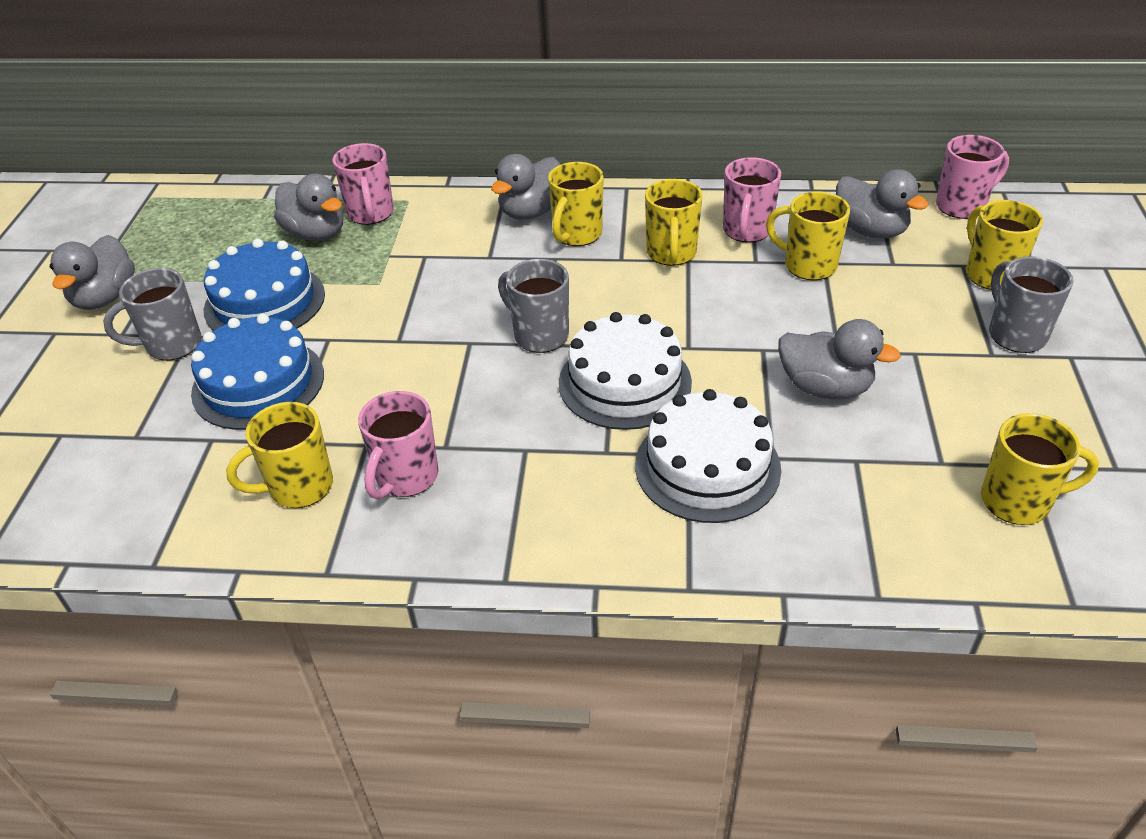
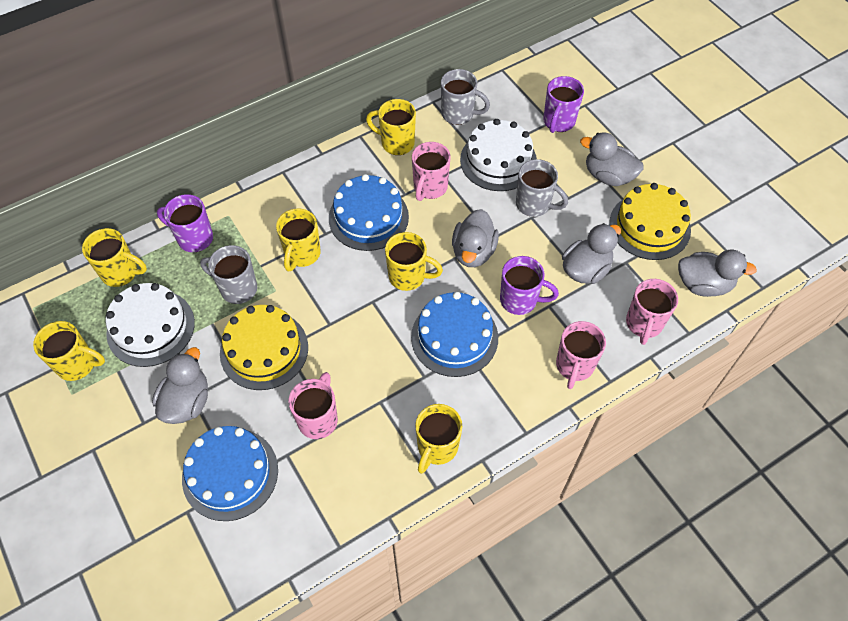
blue cake: [191,314,324,430] [204,239,325,331] = 2 -> [182,426,278,521] [329,174,409,251] [411,292,498,377] = 3
purple mug: none = 0 -> [157,194,213,252] [500,256,559,315] [543,76,584,133] = 3
yellow cake: none = 0 -> [220,305,308,390] [609,183,691,260] = 2

